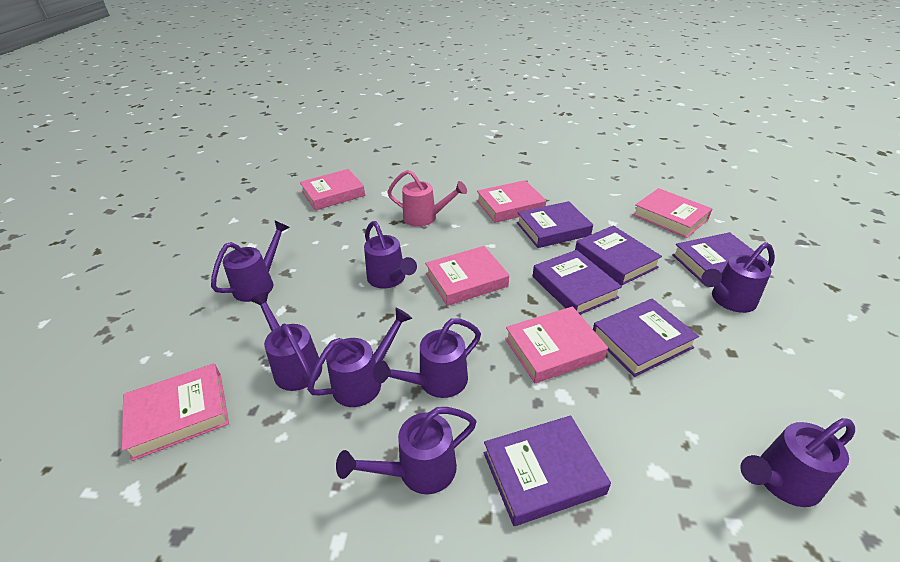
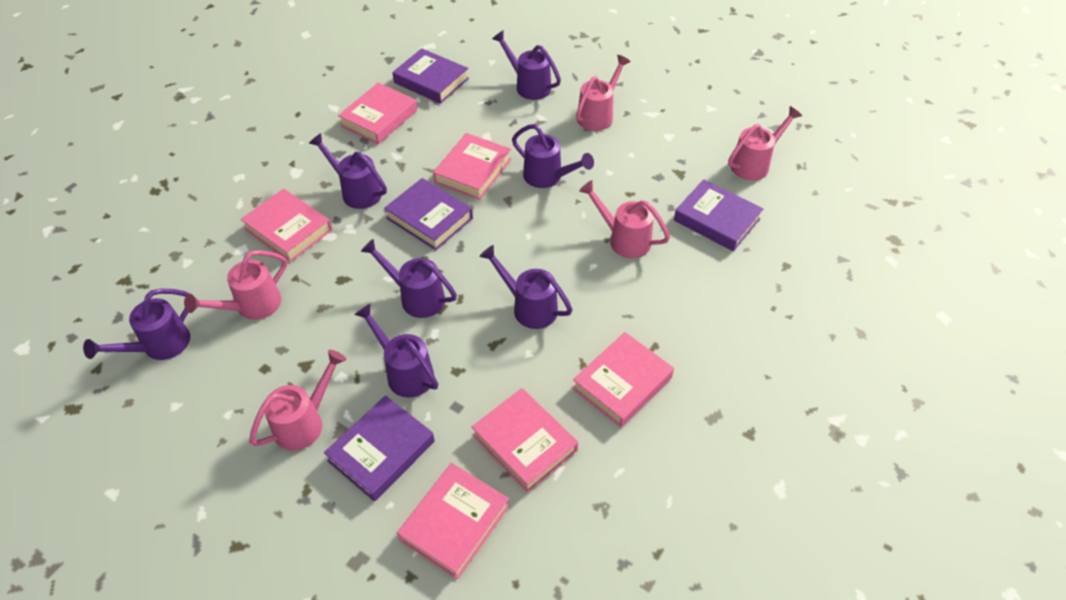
pink watering can: [387,170,467,227] = 1 -> [184,250,287,320] [249,350,346,451] [576,55,631,131] [579,180,670,258] [728,106,802,180] = 5
purple book: [484,416,611,526] [517,201,593,248] [533,250,622,315] [575,225,662,286] [593,299,699,377] [672,232,768,282] = 6 -> [324,395,435,501] [384,178,473,250] [392,48,469,104] [674,179,763,251] = 4
purple watering can: [211,220,290,302] [250,292,322,391] [307,308,412,407] [336,407,476,494] [364,221,417,289] [373,318,481,398] [701,242,775,313] [740,418,855,507] = 8 -> [83,288,190,360] [309,133,387,209] [354,304,438,397] [361,239,457,318] [479,245,572,329] [492,30,561,100] [512,124,594,188] = 7

